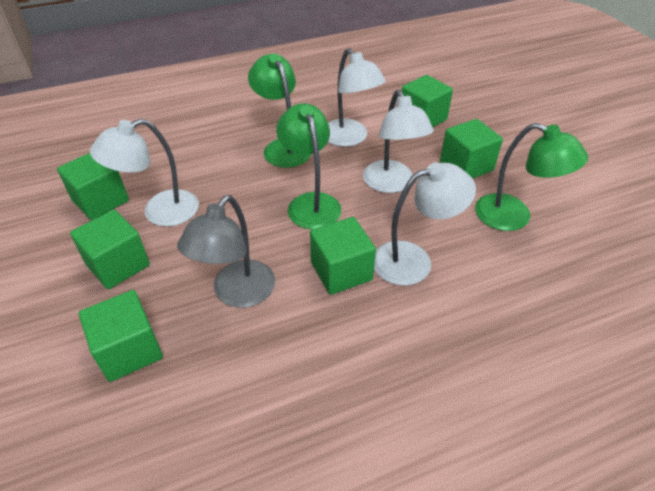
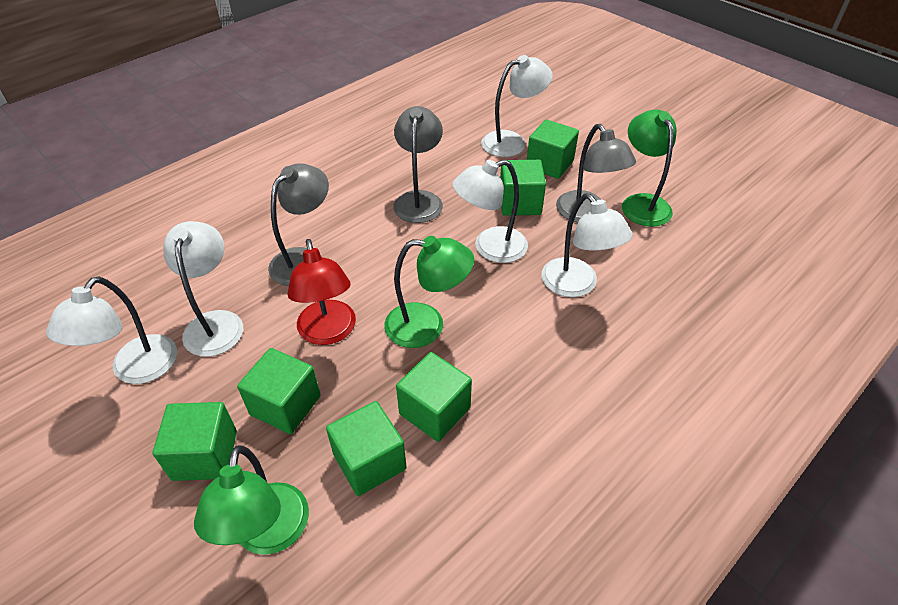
grey lamp: [177,195,275,308] = 1 -> [268,163,329,286] [393,106,443,223] [556,124,636,223] = 3
red lamp: none = 0 -> [287,239,356,345] = 1
white lamp: [90,119,199,227] [328,48,386,147] [363,90,434,193] [374,162,476,286] = 4 -> [46,276,177,384] [163,221,243,357] [452,160,528,263] [481,55,553,157] [541,194,633,297] = 5

